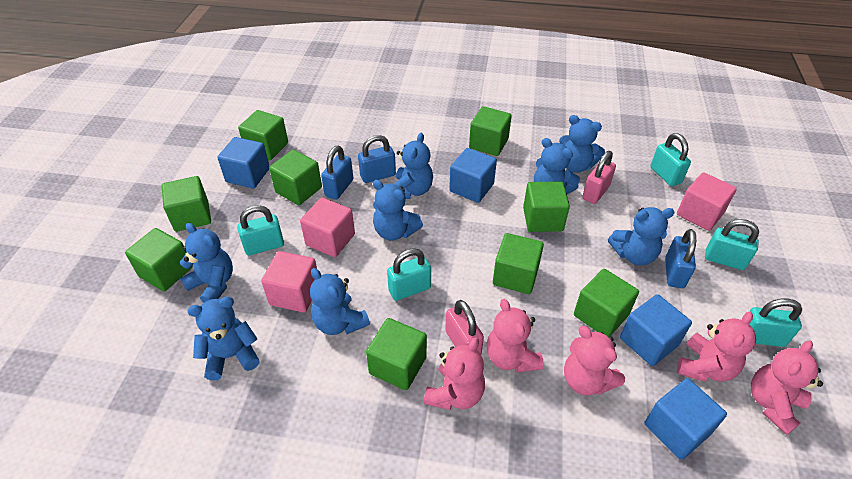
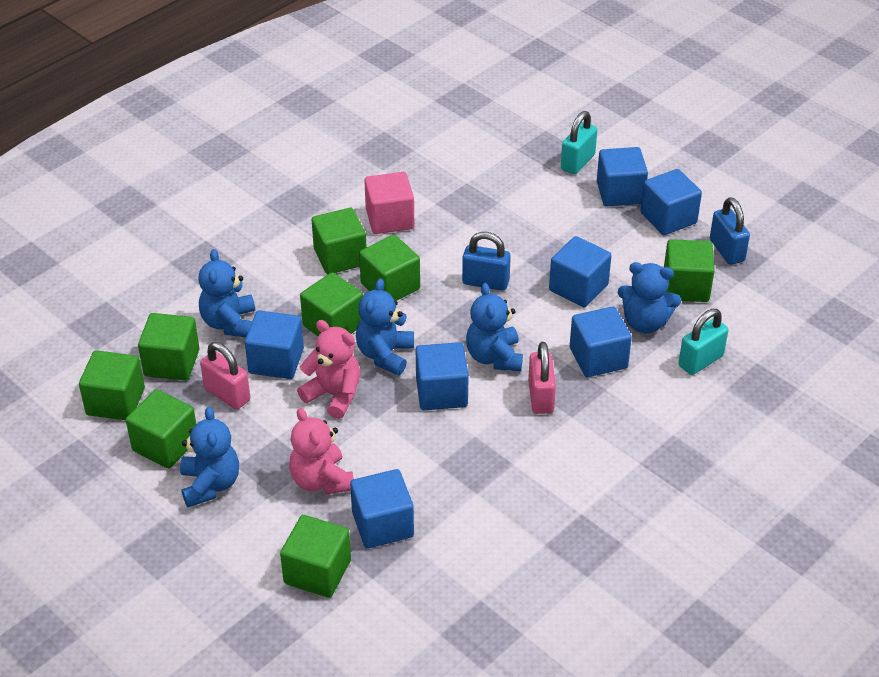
blue cube: [217,137,270,188] [449,148,497,203] [620,294,692,366] [644,378,727,460] = 4 -> [245,310,304,379] [350,469,414,548] [416,342,469,410] [549,236,612,308] [570,306,632,377] [597,147,648,206] [640,169,702,235] = 7
blue padlock: [321,146,353,200] [358,135,396,183] [665,229,696,288] = 3 -> [462,232,511,291] [710,197,750,265] = 2
blue teddy bear: [180,223,233,303] [187,297,260,381] [310,268,370,335] [373,180,423,241] [395,133,433,199] [534,138,580,194] [559,115,605,173] [608,207,675,265] = 8 -> [180,407,239,507] [198,249,255,338] [356,279,414,375] [466,283,523,371] [618,262,681,333] = 5
green cube: [125,228,193,292] [162,176,211,232] [238,110,288,160] [269,150,322,205] [366,318,427,390] [469,106,512,156] [493,233,544,294] [523,181,570,232] [574,269,639,337] = 9 -> [79,350,145,420] [126,389,196,469] [138,313,199,381] [280,515,351,598] [300,272,363,336] [312,208,366,274] [359,235,420,301] [664,239,715,302] = 8
pink cube: [261,251,317,313] [300,198,355,257] [677,172,737,231] = 3 -> [364,172,414,234] = 1
pink teddy bear: [424,337,485,410] [487,299,544,372] [564,326,625,396] [677,312,756,382] [751,341,823,435] = 5 -> [289,408,354,495] [297,320,360,419] = 2
turquoise padlock: [237,205,284,255] [387,248,431,301] [650,133,691,186] [705,219,759,270] [749,299,802,347] = 5 -> [561,111,597,174] [679,309,728,375] = 2

